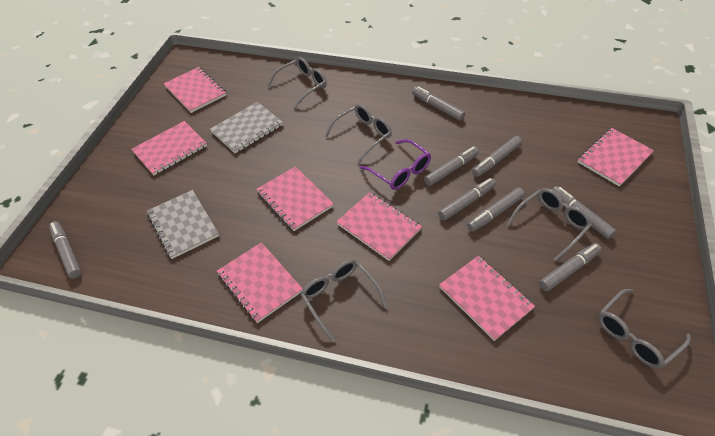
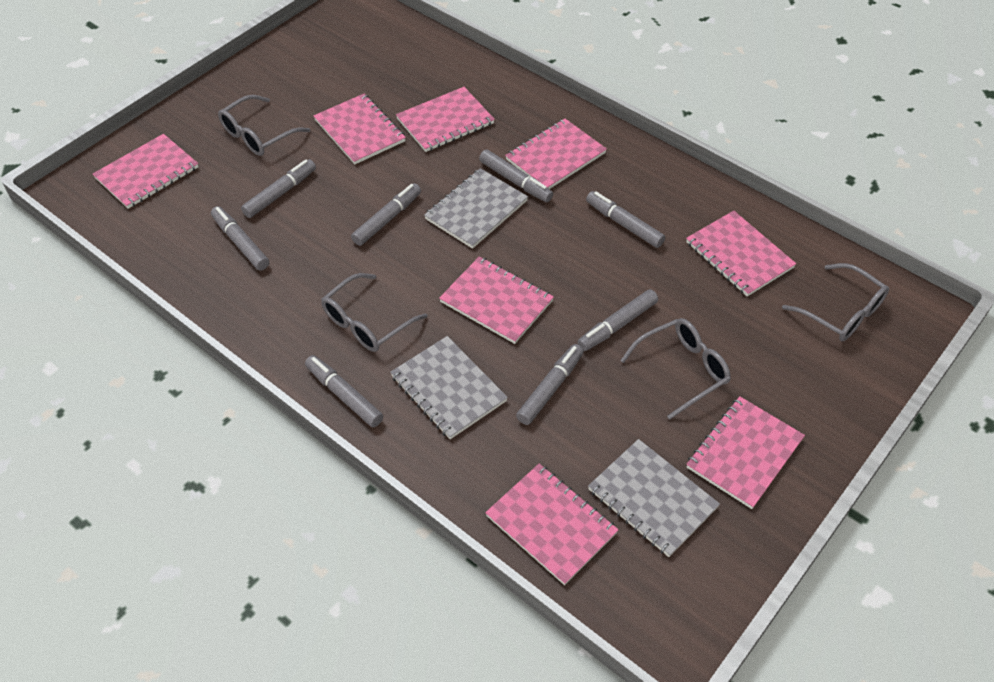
grey glasses: [267,57,327,108] [301,259,387,342] [325,104,392,162] [507,188,592,261] [598,289,691,368] = 5 -> [218,95,310,156] [321,273,428,352] [620,318,731,419] [782,263,889,341] = 4
grey notebook: [147,190,219,259] [210,102,283,153] = 2 -> [390,336,508,439] [424,168,528,249] [588,439,720,557] = 3
pink notebook: [131,121,207,175] [164,67,226,113] [217,242,303,323] [256,166,334,231] [336,192,422,261] [439,255,535,341] [578,128,654,186] = 7 -> [93,134,198,209] [314,94,406,164] [396,87,495,152] [439,256,554,344] [485,463,618,585] [505,119,607,189] [686,211,796,297] [686,396,805,509] = 8
purple glasses: [360,139,431,190] = 1 -> none = 0

